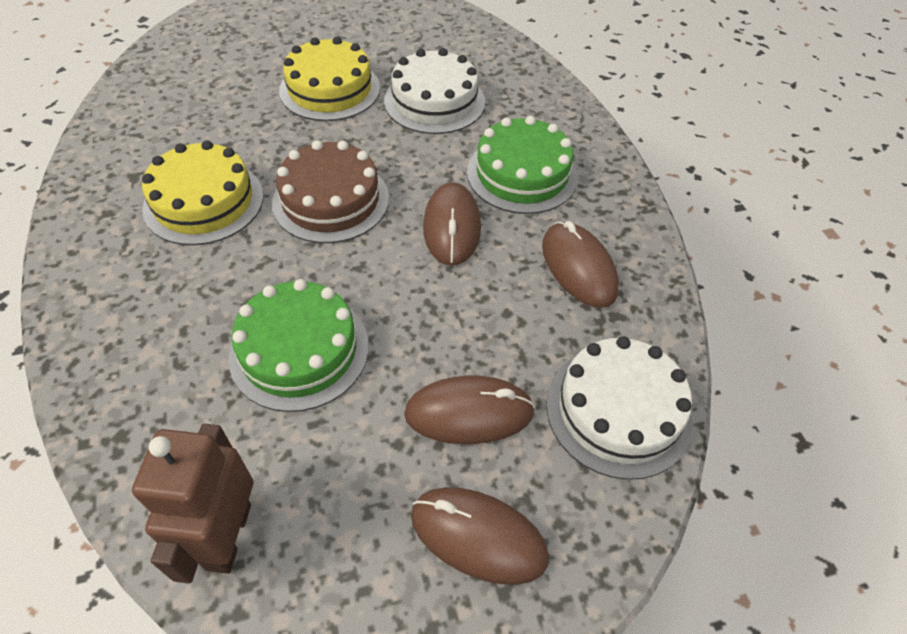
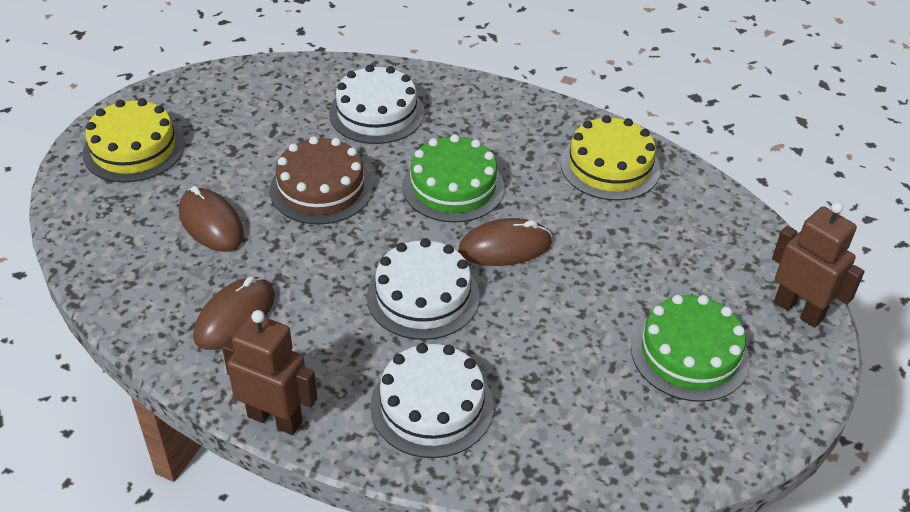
brown mouse: [404,376,535,444] [411,487,549,585] [423,182,481,266] [542,221,619,308] = 4 -> [179,186,244,251] [193,276,275,350] [459,218,552,266] = 3
brown robot: [132,423,253,583] = 1 -> [222,310,317,435] [772,202,865,328] = 2
white cake: [384,48,485,134] [546,336,693,480] = 2 -> [329,65,425,144] [367,238,480,340] [370,343,494,458] = 3

